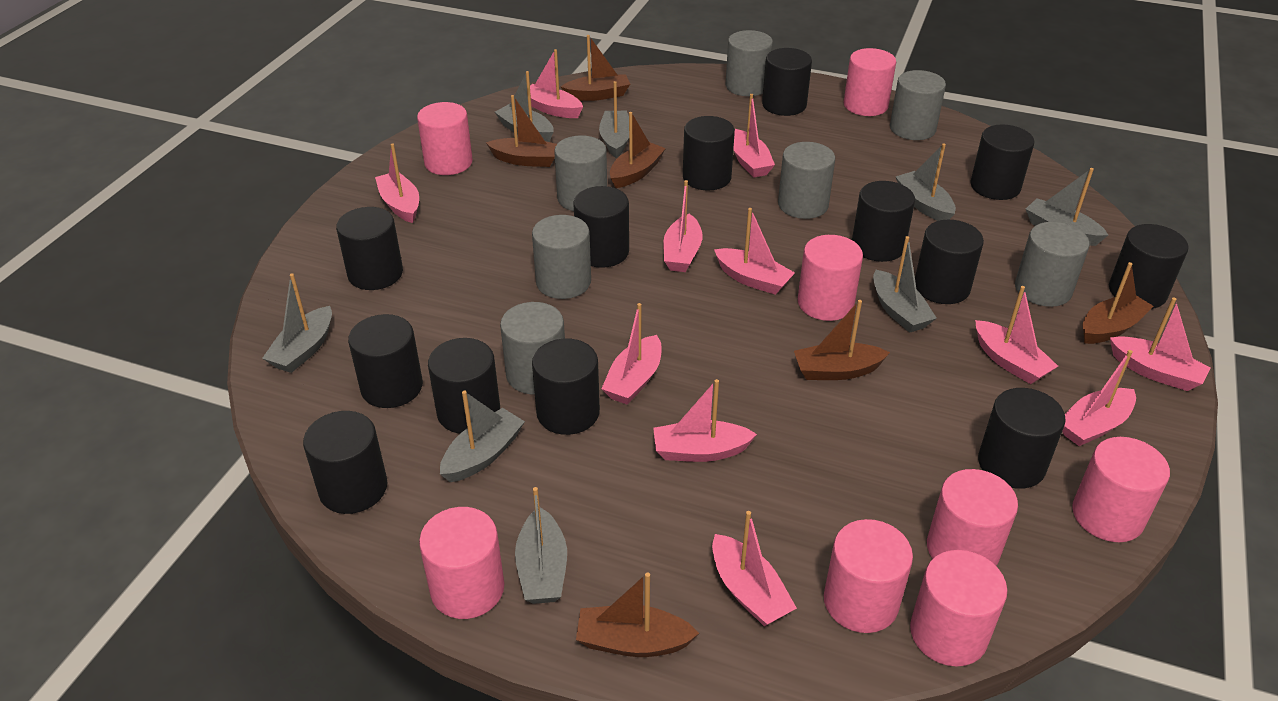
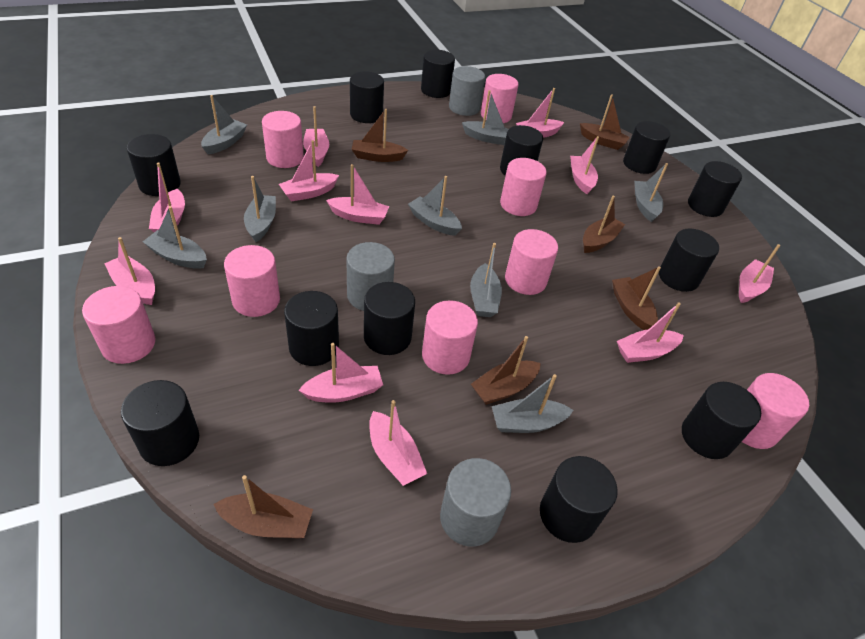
black cylinder: [303,411,388,514] [336,207,403,290] [348,314,423,408] [428,338,500,434] [532,338,600,435] [573,186,629,268] [683,116,735,191] [762,48,812,116] [852,181,915,262] [915,220,984,304] [970,125,1034,200] [978,388,1066,489] [1109,224,1189,309] = 13 -> [121,380,199,466] [127,134,181,196] [284,291,339,366] [350,71,384,123] [364,282,415,355] [421,50,455,98] [500,125,543,176] [540,456,618,543] [623,121,670,174] [659,229,719,292] [682,382,761,459] [688,161,742,217] = 12
grey cylinder: [500,302,565,394] [532,215,591,299] [554,135,607,211] [726,30,773,96] [778,142,835,219] [890,70,946,140] [1015,222,1089,307] = 7 -> [346,242,395,311] [440,458,511,547] [449,66,485,116] = 3

